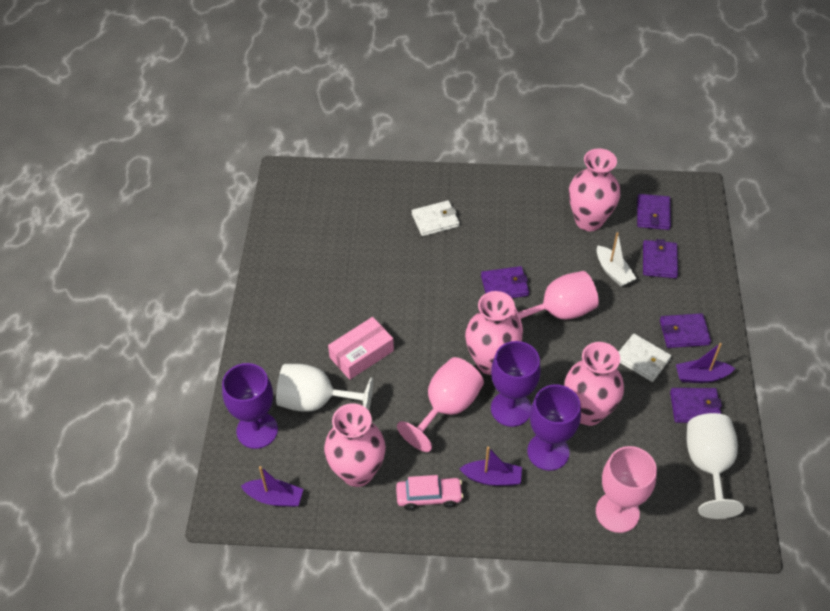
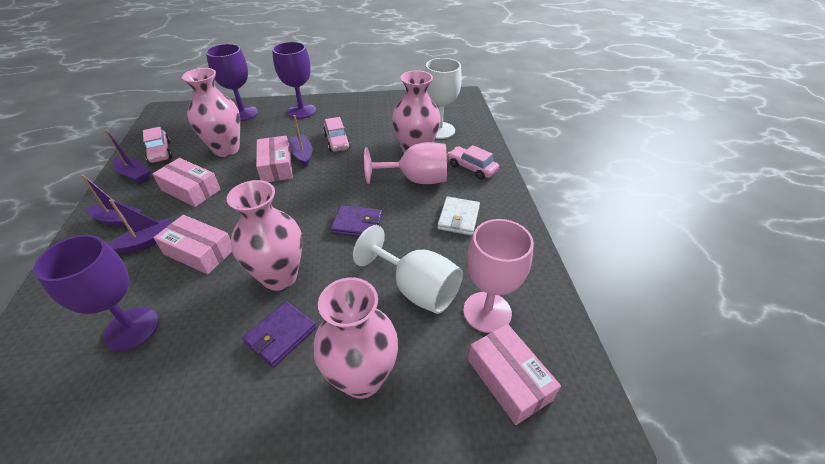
pink box: [328,317,394,380] = 1 -> [152,158,221,207] [153,215,232,274] [256,136,293,182] [468,324,561,425] = 4
pink car: [396,475,463,510] = 1 -> [143,127,172,163] [323,117,351,152] [447,145,499,180] = 3
pink goblet: [397,357,484,452] [512,271,599,334] [596,446,657,533] = 3 -> [364,142,447,184] [463,219,534,333] = 2
purple boat: [241,466,303,507] [459,447,522,486] [676,343,735,383] = 3 -> [81,175,142,227] [105,129,150,184] [109,199,171,254] [290,115,313,167] = 4
purple wallet: [481,266,529,298] [637,194,671,230] [643,239,678,278] [660,313,711,348] [670,388,722,423] = 5 -> [242,301,317,368] [330,205,382,237] = 2
white boat: [597,232,637,287] = 1 -> none = 0
white wallet: [412,200,460,236] [619,334,671,382] = 2 -> [437,197,480,235] = 1

